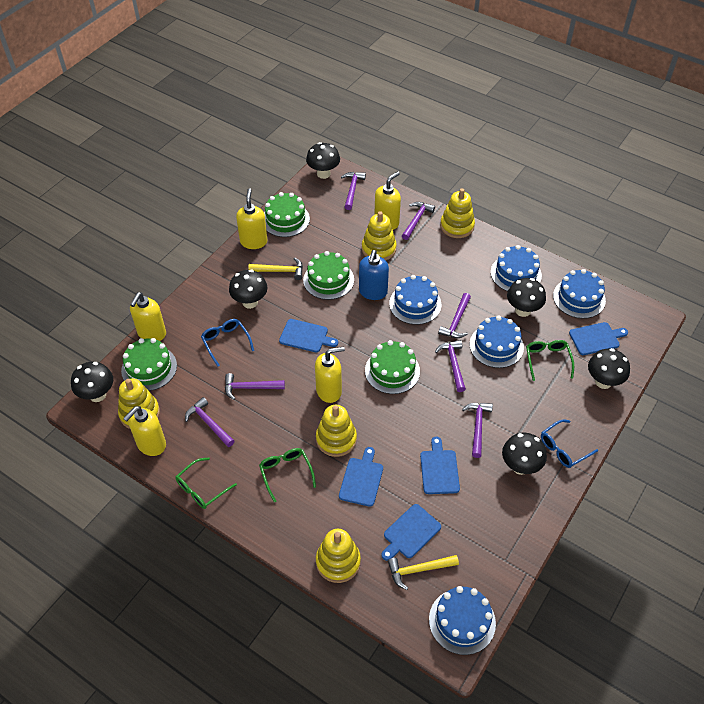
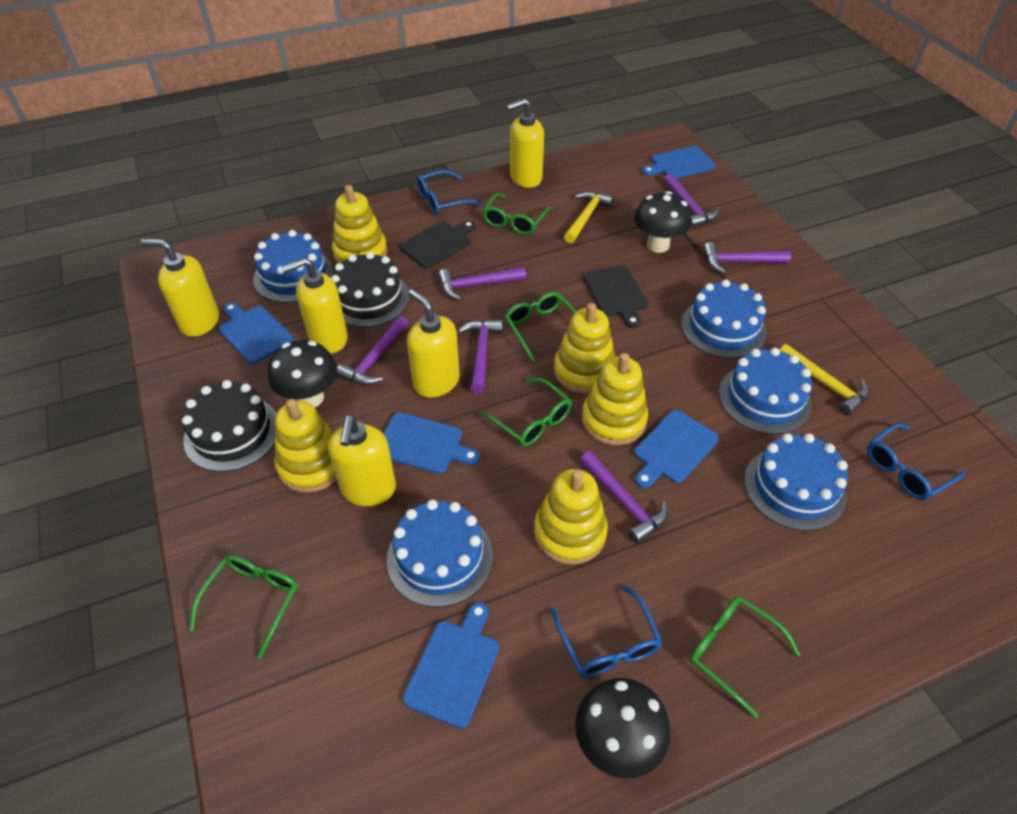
black cake: none = 0 -> [182,380,277,472] [331,252,409,327] = 2
black cutting board: none = 0 -> [400,220,476,268] [583,265,648,328] = 2
black mushroom: [71,362,113,402] [229,270,267,309] [306,142,340,179] [502,433,547,475] [507,278,546,317] [588,348,630,389] = 6 -> [268,340,337,408] [575,678,670,779] [634,191,692,253] = 3
blue glasses: [201,319,254,367] [541,420,598,468] = 2 -> [416,170,482,215] [551,585,662,678] [867,423,965,500] = 3
blue soap dispenser: [359,250,389,300] = 1 -> none = 0
green cake: [121,338,177,391] [264,192,310,237] [303,251,354,300] [365,340,420,394] = 4 -> none = 0
green glasses: [176,457,237,509] [259,448,316,502] [526,340,574,381] = 3 -> [189,555,298,659] [479,378,572,446] [482,193,552,235] [505,292,576,362] [689,596,800,718] = 5
purple hammer: [185,397,234,447] [225,373,285,400] [341,172,366,210] [402,202,435,240] [435,340,466,392] [438,293,471,338] [462,403,493,458] = 7 -> [336,316,409,385] [438,267,526,300] [458,320,503,394] [580,451,668,543] [663,173,719,228] [703,242,791,274] = 6

